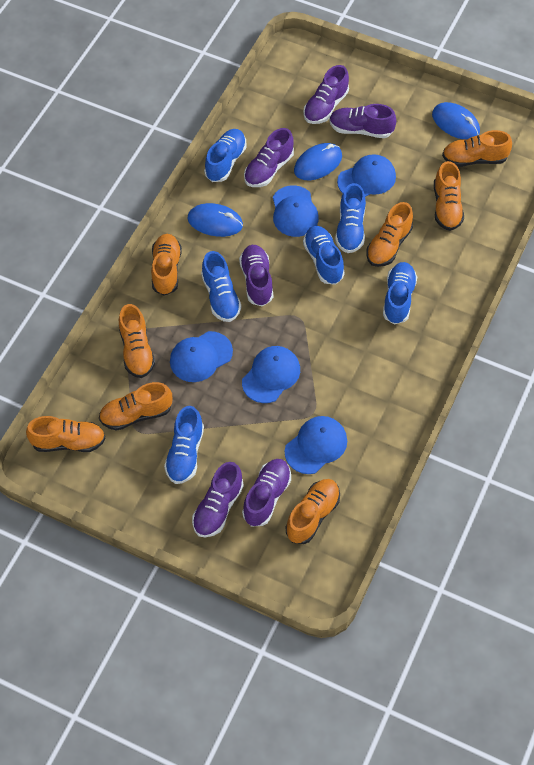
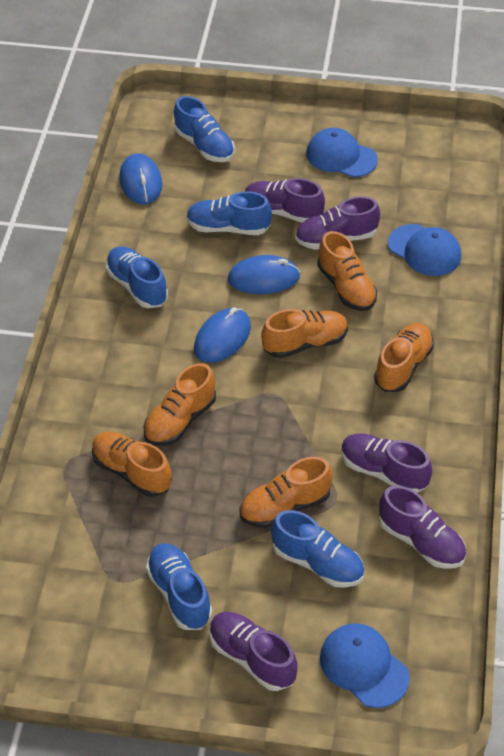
blue cap: [170,331,233,382] [242,346,300,403] [273,185,319,237] [284,416,347,474] [337,154,396,197] = 5 -> [306,128,378,177] [320,623,410,708] [388,224,461,276] = 3
blue shoe: [164,406,204,484] [201,251,241,322] [204,129,247,182] [303,226,345,285] [335,183,366,253] [383,262,417,324] = 6 -> [106,246,168,308] [146,543,212,630] [174,96,235,162] [186,192,272,235] [271,510,364,588] = 5
orange shoe: [26,416,106,452] [99,382,172,431] [119,304,155,378] [151,234,182,296] [286,479,340,544] [366,202,413,267] [434,161,464,231] [442,130,512,167] = 8 -> [92,431,172,497] [143,363,216,446] [240,456,333,528] [261,309,348,358] [317,231,377,311] [374,323,434,392] = 6
purple shoe: [192,462,244,537] [239,245,273,306] [242,459,291,526] [244,128,294,187] [303,65,349,124] [329,104,396,138] = 6 -> [209,612,297,691] [244,178,325,223] [295,196,380,250] [341,433,432,493] [379,485,466,569] = 5

